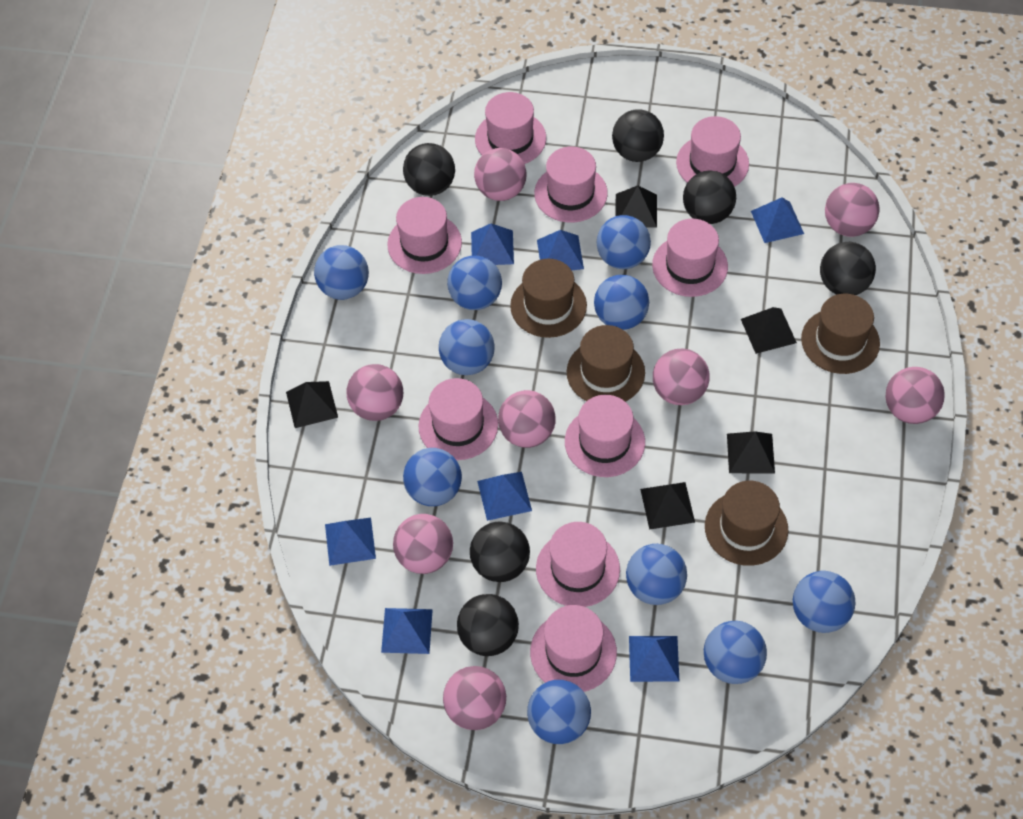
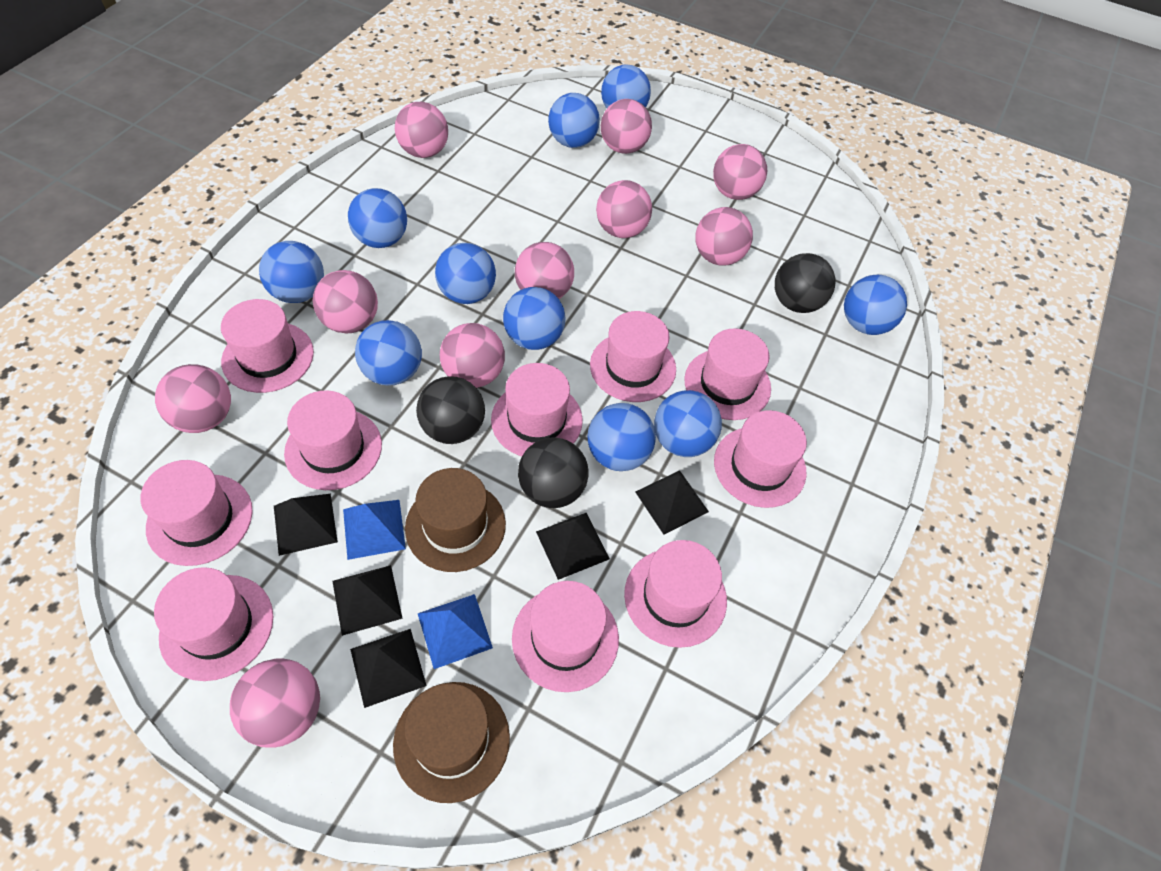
black ball: [403,143,455,196] [457,594,519,656] [470,522,530,582] [612,109,664,162] [683,171,736,224] [820,242,876,295] = 6 -> [416,376,485,444] [518,438,589,508] [775,253,836,313] = 3
blue pyramid: [325,518,376,566] [381,608,433,654] [471,224,514,265] [477,472,532,521] [537,230,584,270] [629,636,680,682] [751,198,804,243] = 7 -> [343,500,406,560] [418,594,493,669] = 2
brown hat: [510,259,587,338] [567,325,645,402] [705,481,789,566] [801,294,880,374] = 4 -> [393,682,510,803] [405,468,506,572] = 2
pink ball: [347,364,403,421] [393,514,453,574] [443,666,506,730] [474,148,527,201] [498,390,556,448] [653,348,710,405] [825,183,879,237] [885,367,945,424] = 8 -> [155,364,231,433] [230,658,320,748] [313,270,378,334] [395,102,448,158] [440,323,505,388] [515,242,574,299] [596,180,652,238] [601,99,652,154] [695,207,753,266] [713,144,767,200] = 10
pink hat: [387,197,462,274] [419,378,498,460] [475,92,546,164] [530,605,617,692] [534,147,608,223] [536,522,620,607] [565,395,645,477] [652,219,728,297] [676,116,749,187] = 9 -> [141,460,253,566] [154,567,273,681] [221,299,314,393] [284,391,382,490] [491,363,583,456] [512,581,619,692] [590,311,676,402] [624,540,727,648] [684,328,771,420] [714,410,807,508] = 10

